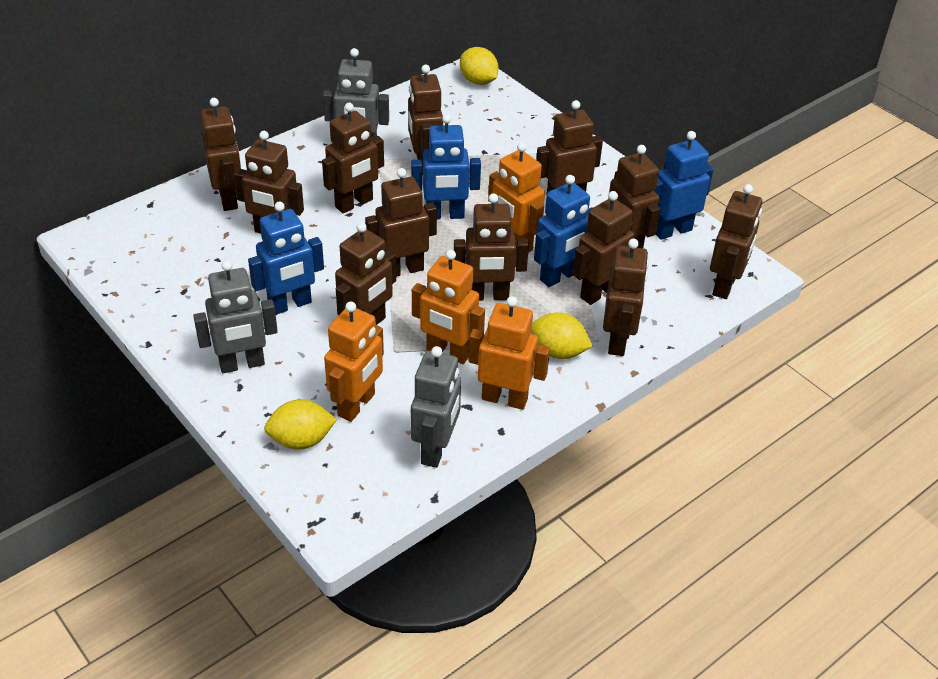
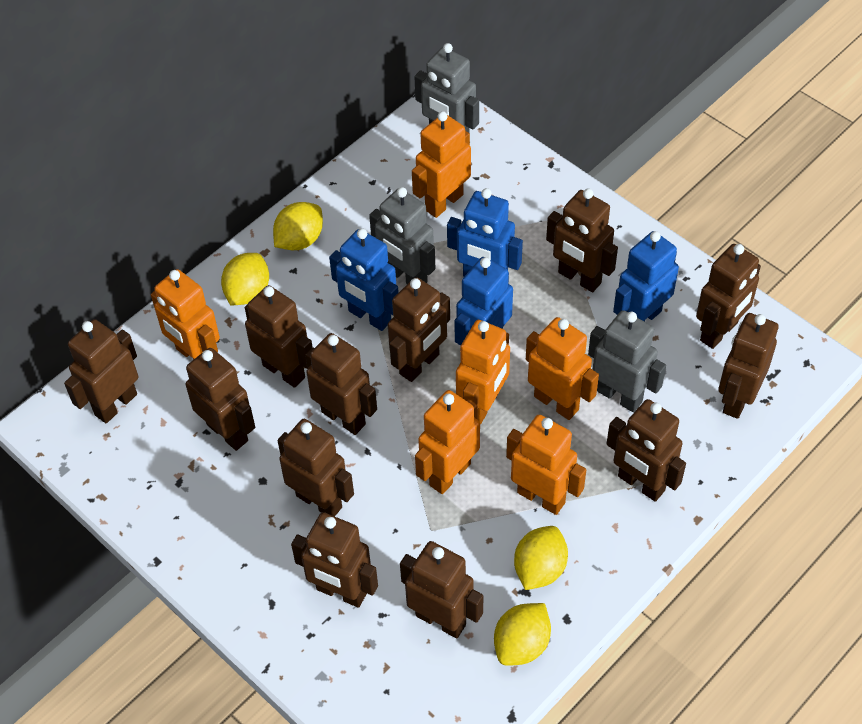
orange robot: [324,301,384,422] [412,250,485,364] [469,296,550,410] [488,142,545,253] = 4 -> [151,269,220,360] [412,111,471,218] [415,390,480,494] [456,320,510,425] [506,415,586,515] [526,317,599,420] = 6
yellow lemon: [264,399,337,450] [460,47,499,85] [531,313,593,359] = 3 -> [221,253,269,305] [273,202,323,250] [494,603,551,666] [514,526,568,590] = 4

